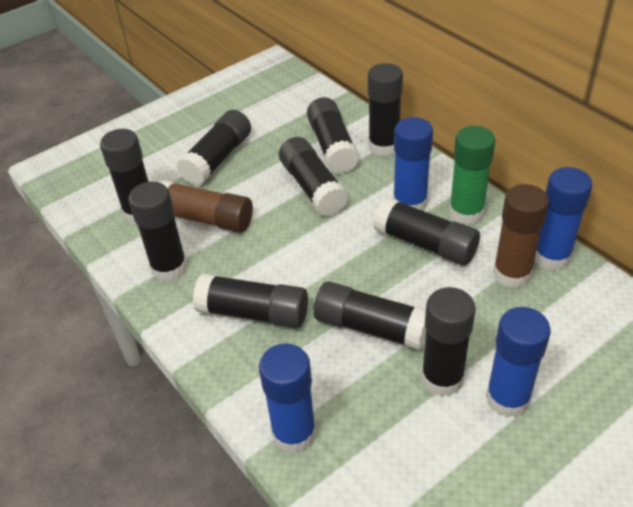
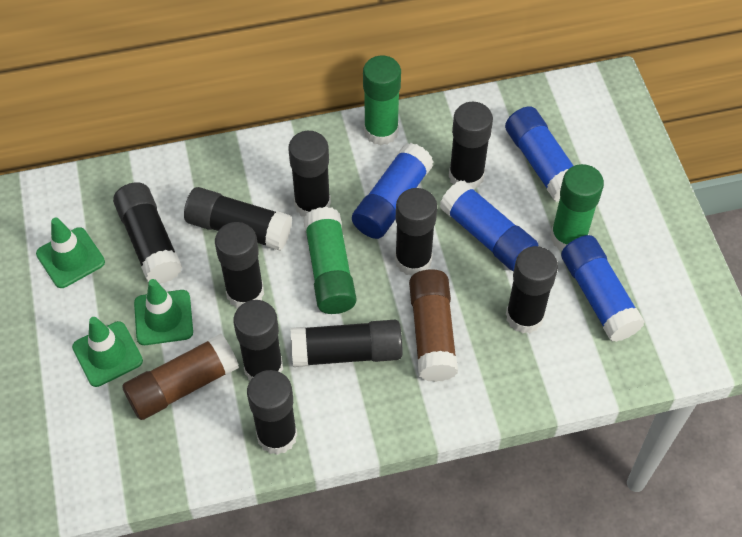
green glue stick: [449,126,496,225] = 1 -> [304,207,356,314] [363,56,401,145] [551,164,604,250] = 3
green traffic cone: none = 0 -> [36,217,105,288] [72,317,143,387] [134,279,193,345] = 3

